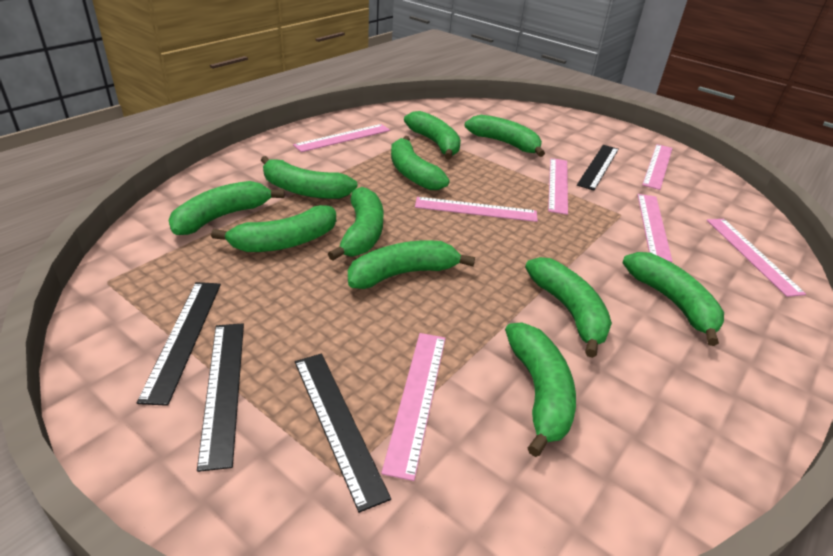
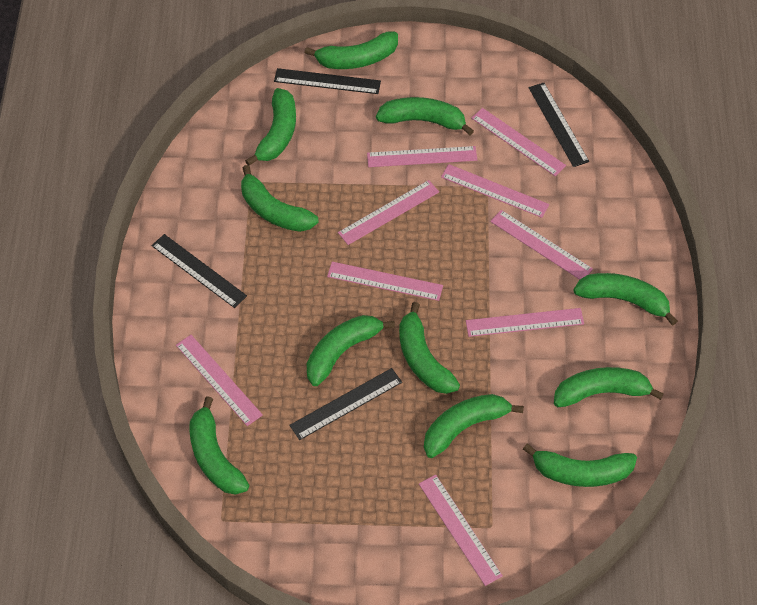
pink ruler: [293,124,390,152] [381,333,446,481] [415,197,538,222] [548,158,568,215] [637,194,673,262] [642,144,672,190] [707,219,806,297] = 7 -> [176,335,263,426] [327,262,443,301] [338,180,439,245] [367,146,477,167] [419,475,503,586] [441,164,549,218] [466,308,584,337] [471,108,566,176] [490,210,593,280] = 9

